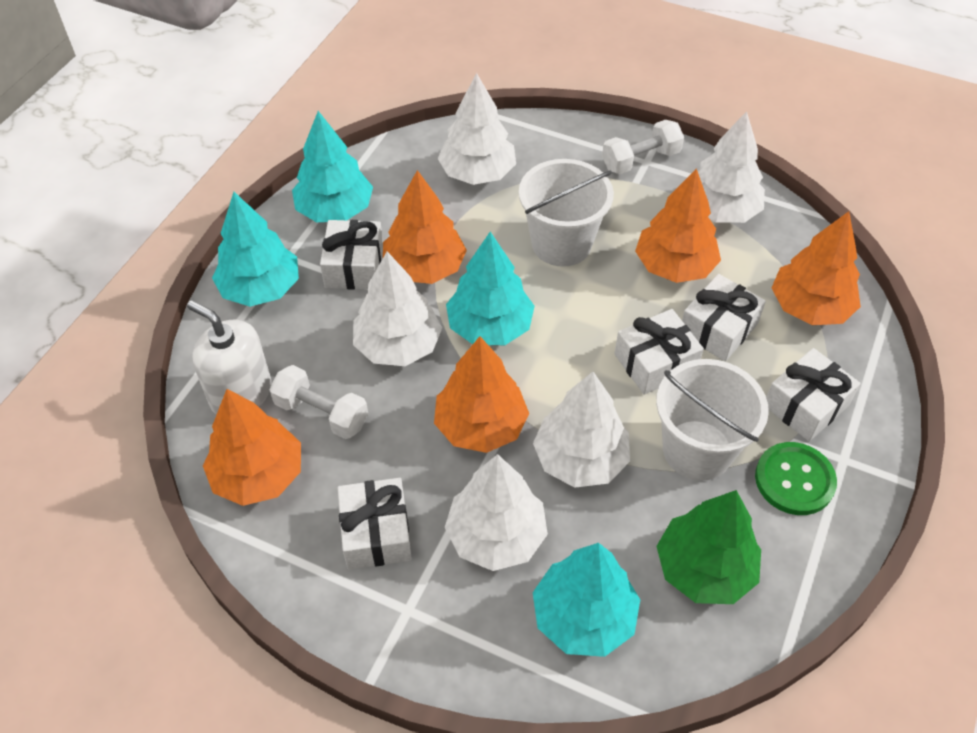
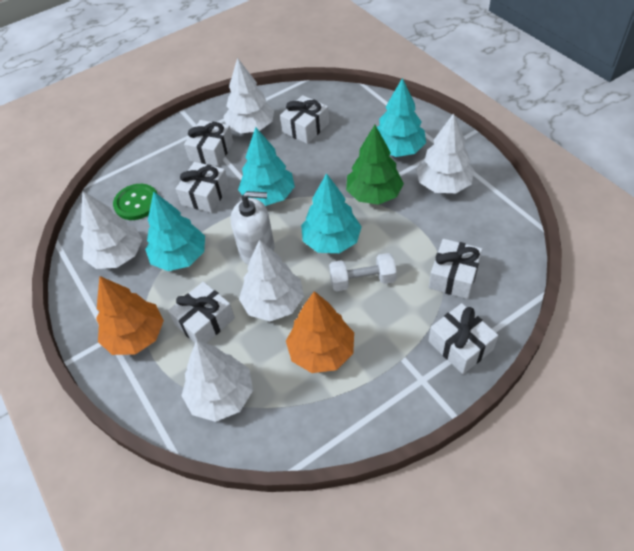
orange tree: [203,389,301,506] [383,170,467,284] [434,336,529,453] [635,168,721,283] [772,211,861,325] = 5 -> [96,276,164,355] [286,291,354,373] = 2
white bucket: [519,159,614,267] [656,359,769,481] = 2 -> none = 0
white dumbbell: [269,365,368,439] [602,120,684,174] = 2 -> [329,253,397,291] = 1
white gift: [320,220,383,290] [338,478,412,570] [614,309,704,395] [682,274,766,361] [766,348,861,441] = 5 -> [168,282,235,343] [176,162,229,213] [184,120,233,167] [280,95,329,144] [428,303,498,374] [429,239,483,299] = 6

